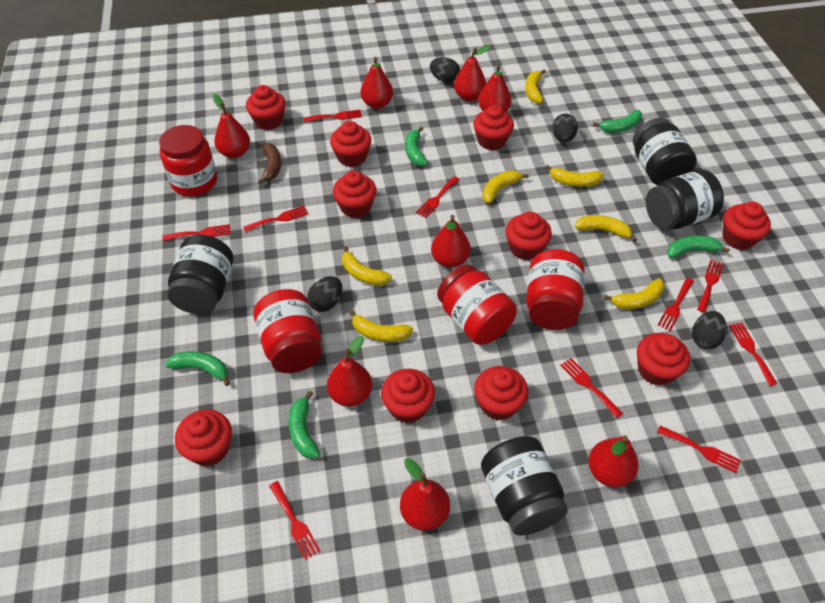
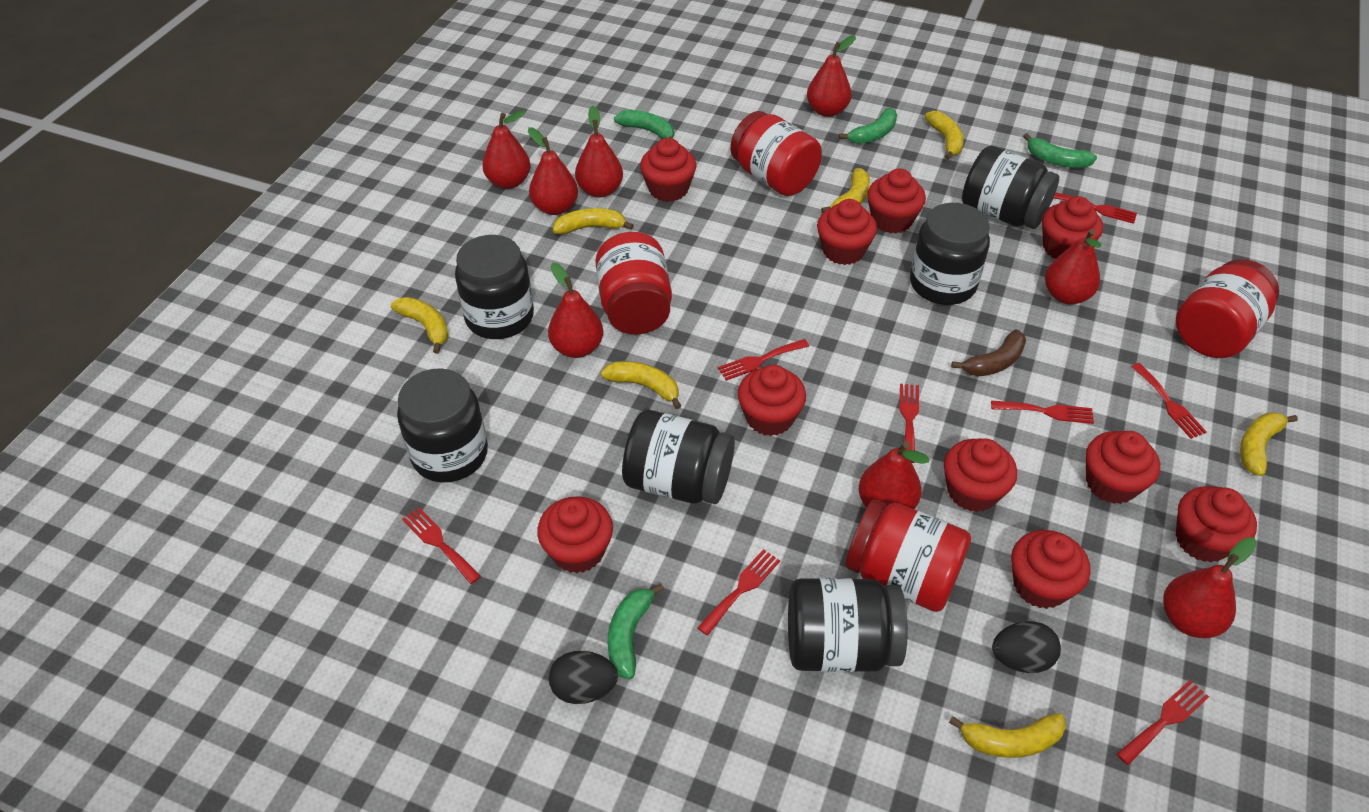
black egg: [307,276,342,312] [430,57,460,83] [552,114,578,142] [692,311,727,349] = 4 -> [549,651,618,704] [992,621,1061,673] = 2
black jar: [167,235,233,314] [481,436,568,536] [633,118,697,186] [646,170,724,230] = 4 -> [397,368,488,482] [455,235,534,339] [622,410,735,504] [788,578,908,672] [910,203,990,305] [962,146,1059,229] = 6
green banana: [165,351,230,386] [288,391,320,459] [405,126,428,166] [593,110,642,133] [667,236,730,258] = 5 -> [608,583,664,679] [614,110,674,139] [839,108,897,144] [1023,133,1097,168] = 4
red fork: [162,224,231,241] [243,206,308,232] [269,481,321,560] [303,110,362,122] [416,176,460,218] [560,358,623,418] [657,426,741,473] [658,278,694,331] [697,260,724,313] [729,323,777,386] = 10 -> [402,507,481,584] [697,549,780,635] [718,339,809,381] [899,383,919,463] [991,401,1094,424] [1054,193,1137,224] [1117,680,1209,765] [1131,363,1207,439] = 8

